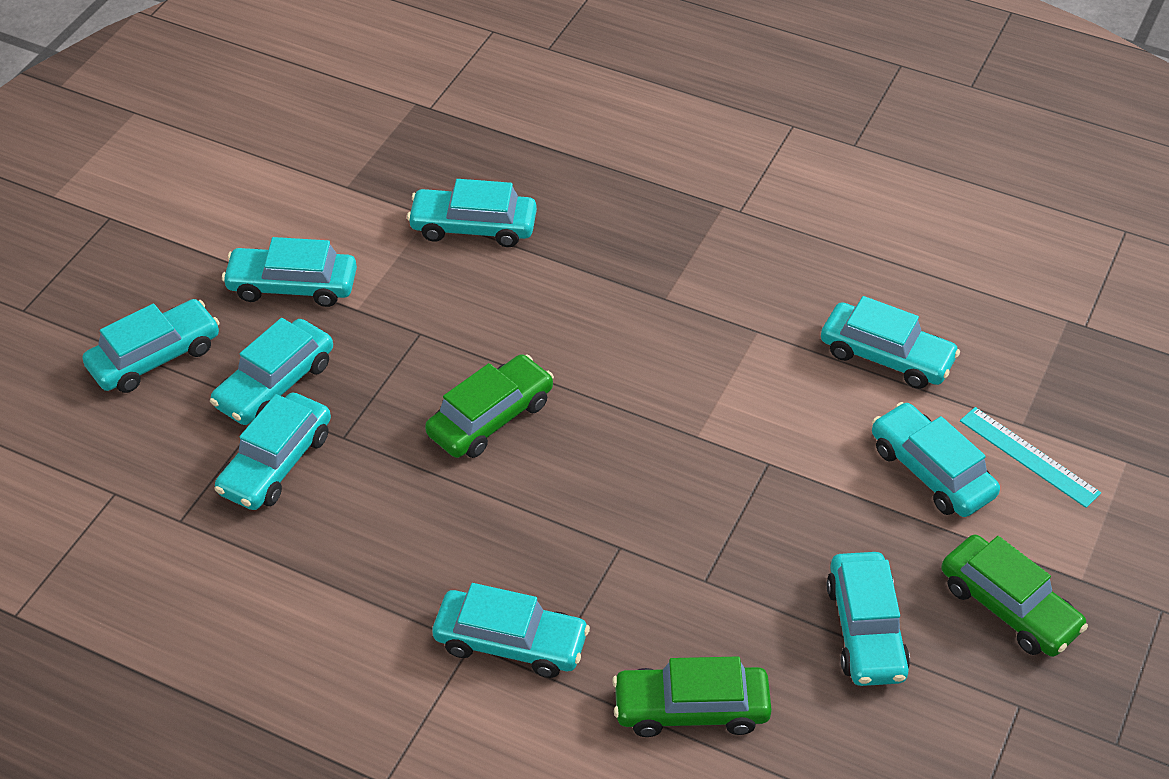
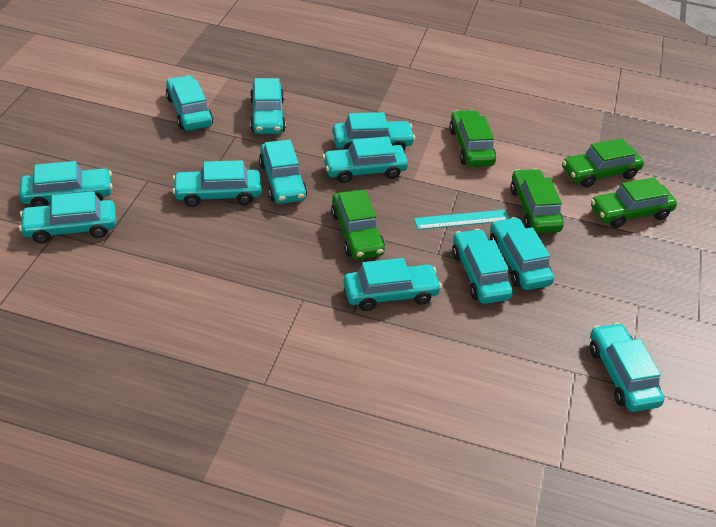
green car: [425,354,554,458] [612,656,772,737] [941,535,1088,657] = 3 -> [331,190,385,259] [449,110,496,167] [510,169,564,233] [562,138,644,188] [591,177,677,228] = 5
turquoise car: [82,299,220,393] [210,318,333,425] [214,393,331,510] [222,237,357,307] [407,179,537,247] [432,583,590,678] [821,296,960,389] [827,552,910,686] [872,402,1000,517] = 9 -> [19,161,113,207] [19,191,116,244] [166,75,213,131] [172,160,262,207] [250,78,286,134] [259,140,307,204] [322,136,408,183] [333,112,415,150] [343,258,442,311] [452,229,513,304] [490,217,554,290] [590,323,664,412] = 12

